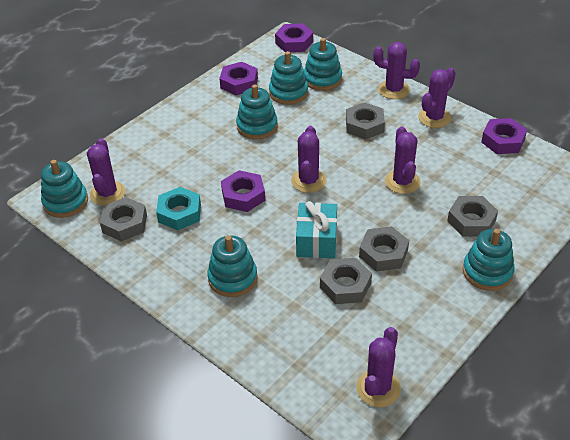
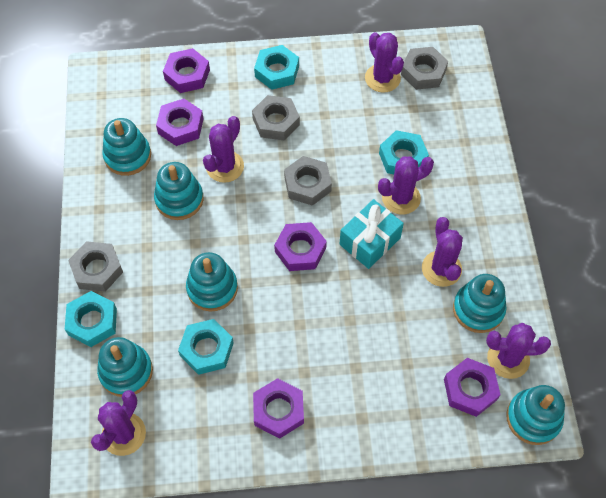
grey nut: [100,197,147,242] [320,258,372,304] [346,102,385,140] [359,226,409,272] [447,196,498,236] = 5 -> [68,241,123,292] [252,95,300,141] [284,156,332,206] [401,47,448,90] = 4
purple nut: [219,62,258,95] [221,170,265,212] [275,23,313,52] [481,118,527,154] = 4 -> [156,99,204,146] [163,48,210,93] [253,378,304,439] [274,222,327,271] [444,358,501,417] = 5
turquoise nut: [156,187,201,230] = 1 -> [65,291,117,347] [178,319,234,375] [254,45,299,90] [379,130,429,174] = 4

